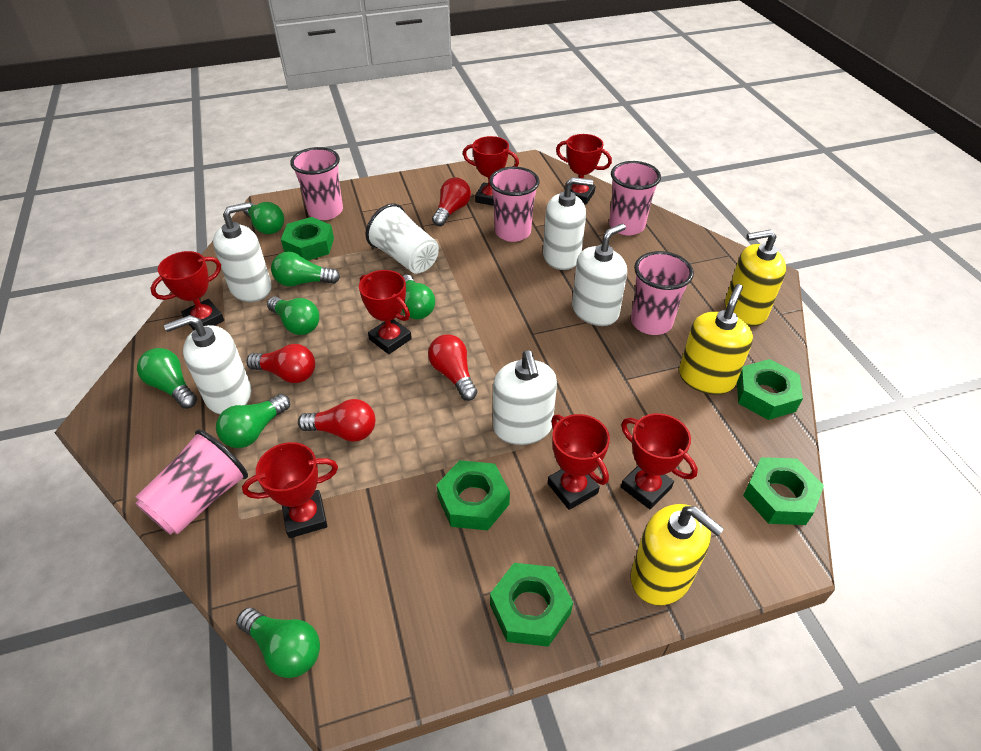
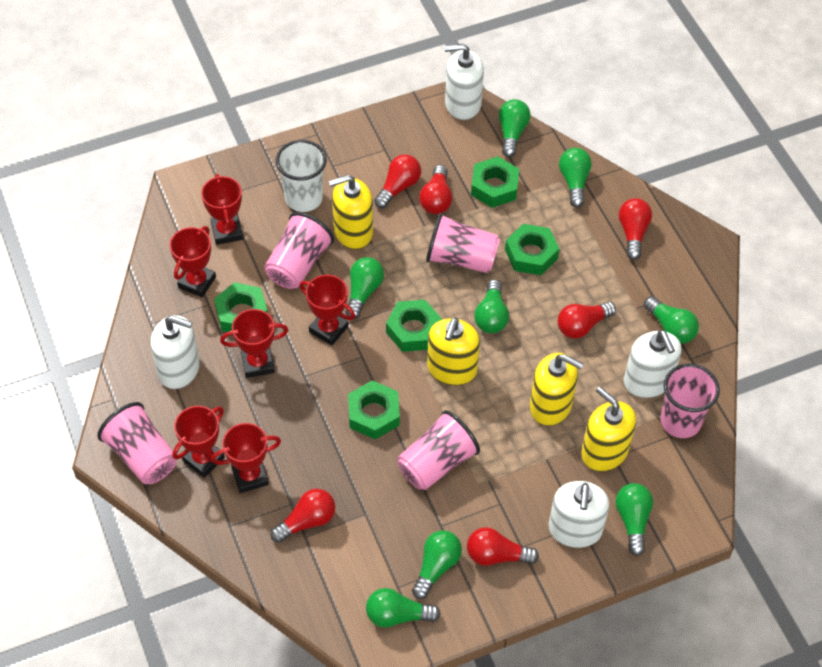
green light bulb: [137,348,197,409] [216,394,290,448] [236,608,320,678] [243,202,284,234] [267,297,319,335] [271,252,340,287] [402,275,435,319] = 7 -> [346,257,384,319] [366,588,441,628] [412,530,462,599] [474,280,509,333] [499,99,531,157] [559,148,592,208] [616,483,653,556] [644,296,699,344] = 8
red light bulb: [246,344,315,383] [298,399,375,442] [428,334,477,401] [432,177,471,227] = 4 -> [270,489,335,543] [374,155,421,208] [419,165,452,214] [467,527,539,566] [558,302,616,339] [619,198,652,260] = 6
red trophy: [150,251,224,330] [242,442,338,538] [359,270,412,354] [463,136,519,206] [548,414,610,510] [556,134,612,204] [621,413,698,510] = 7 -> [170,226,216,297] [172,406,225,478] [201,174,243,245] [211,423,281,493] [220,309,289,378] [300,275,355,346] = 6
white soap dispenser: [164,315,251,414] [213,202,272,302] [493,350,557,445] [543,177,593,270] [572,223,627,326] = 5 -> [150,315,200,389] [444,44,484,120] [549,481,610,548] [624,330,682,398] = 4
yellow soap dispenser: [631,504,724,606] [679,284,753,395] [725,229,786,326] = 3 -> [329,175,373,250] [427,317,480,385] [530,353,584,426] [581,387,636,471] = 4

